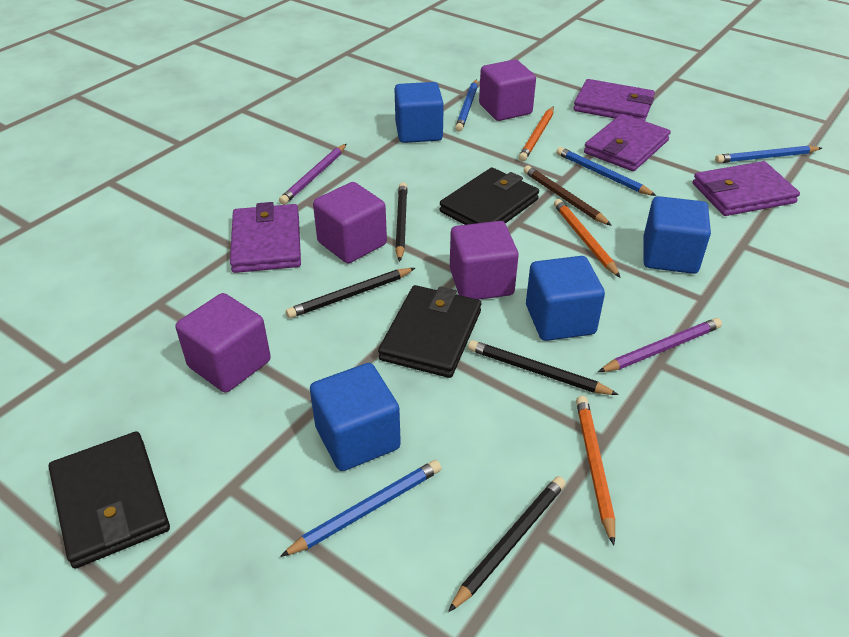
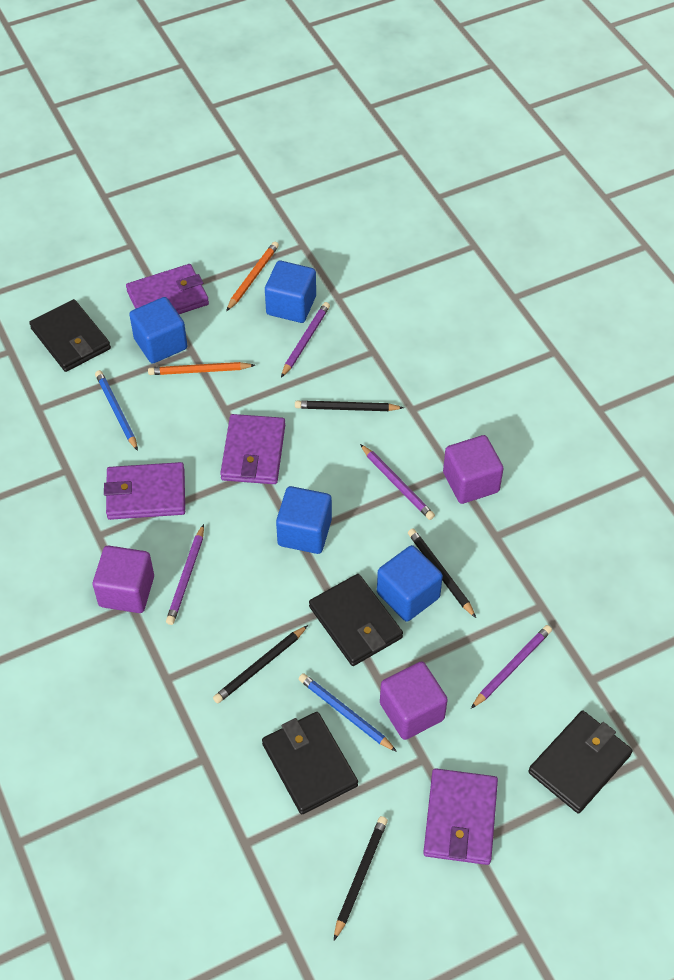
black wallet: [49,431,170,568] [378,285,481,378] [440,168,539,225] = 3 -> [29,299,111,372] [262,712,358,814] [309,574,403,666] [528,711,633,813] = 4
blue pencil: [280,460,442,557] [455,79,478,132] [556,147,656,196] [715,146,822,163] = 4 -> [95,370,138,451] [299,673,397,752] = 2
brown pencil: [524,166,612,226] = 1 -> none = 0
orange pencil: [519,106,554,161] [554,199,621,278] [576,396,615,545] = 3 -> [148,362,255,375] [226,242,279,311] = 2
purple cube: [176,293,271,393] [313,182,387,263] [450,221,518,300] [479,59,536,121] = 4 -> [93,545,154,613] [380,661,448,740] [443,435,504,504] = 3
purple pencil: [279,144,346,205] [598,318,722,372] = 2 -> [166,524,204,625] [281,302,330,377] [360,444,435,520] [471,625,552,709] = 4

